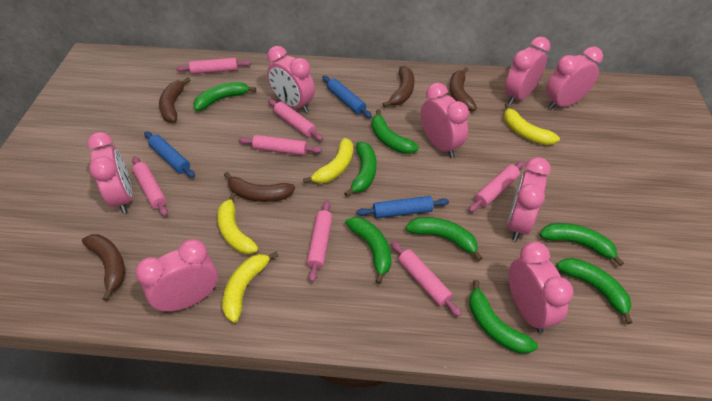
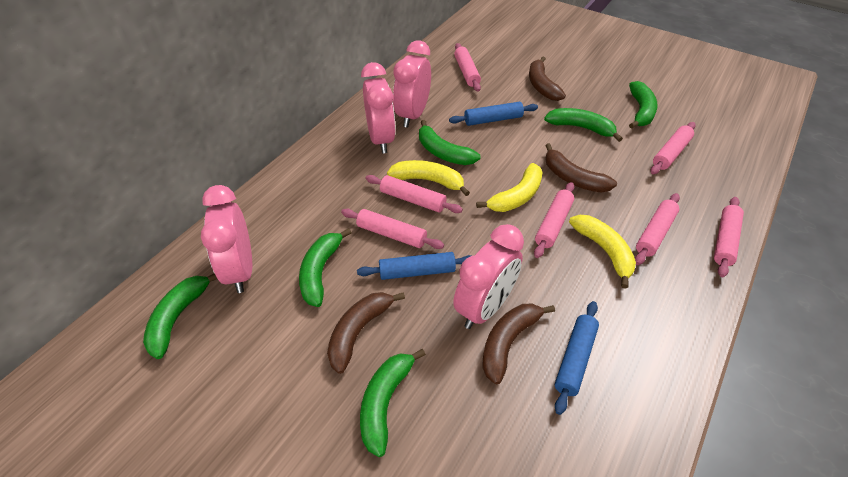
brown banana: [82,234,125,301] [159,78,190,123] [224,172,295,202] [383,66,414,107] [450,67,477,111] = 5 -> [327,292,405,374] [482,303,555,384] [529,57,566,101] [545,143,617,193] = 4
green banana: [193,82,256,111] [344,142,376,197] [345,217,392,284] [372,109,419,154] [406,217,482,261] [469,280,538,354] [539,223,624,266] [556,258,633,324] = 8 -> [143,274,217,359] [299,228,352,307] [360,349,426,457] [419,120,481,165] [544,108,623,142] [629,81,658,129] = 6
pink clock: [87,132,132,214] [135,239,218,313] [267,46,315,113] [421,83,469,158] [505,36,550,105] [507,157,551,241] [509,241,574,333] [546,47,603,110] = 8 -> [201,185,252,293] [361,62,396,153] [393,40,431,128] [453,224,524,329] = 4
yellow banana: [217,193,258,254] [222,251,278,323] [303,138,353,184] [504,103,560,145] = 4 -> [387,160,470,196] [476,163,543,212] [569,215,636,289] = 3

